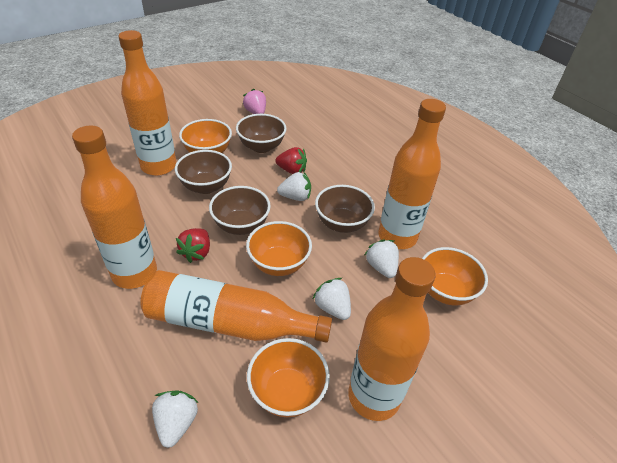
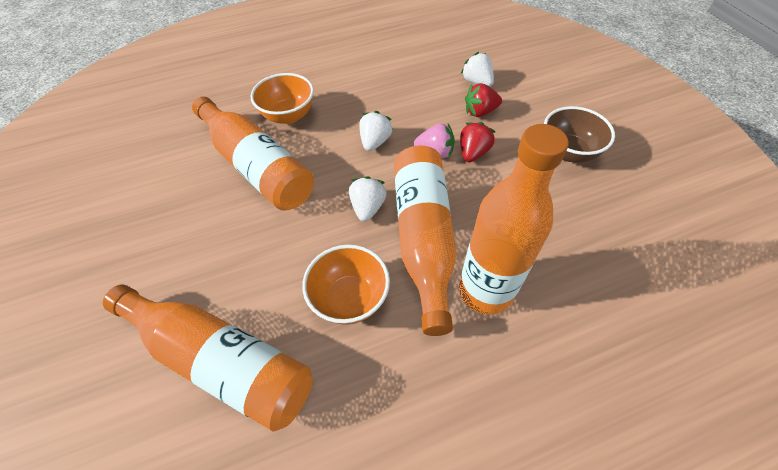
brown bowl: [175,150,232,194] [209,186,271,235] [236,114,287,153] [315,185,375,233] = 4 -> [544,106,615,163] = 1
orange bottle: [72,125,157,289] [118,30,177,176] [141,270,332,343] [348,257,436,421] [378,99,446,249] = 5 -> [103,285,313,431] [192,97,314,211] [394,145,457,336] [459,124,569,315] = 4
orange bowl: [179,119,232,153] [246,221,312,276] [247,338,330,417] [422,247,488,305] = 4 -> [251,73,314,124] [302,245,390,325] = 2
white strawberry: [152,390,199,448] [277,172,311,201] [313,278,351,320] [365,239,399,278] = 4 -> [349,176,387,222] [359,111,393,151] [461,52,494,87] = 3

